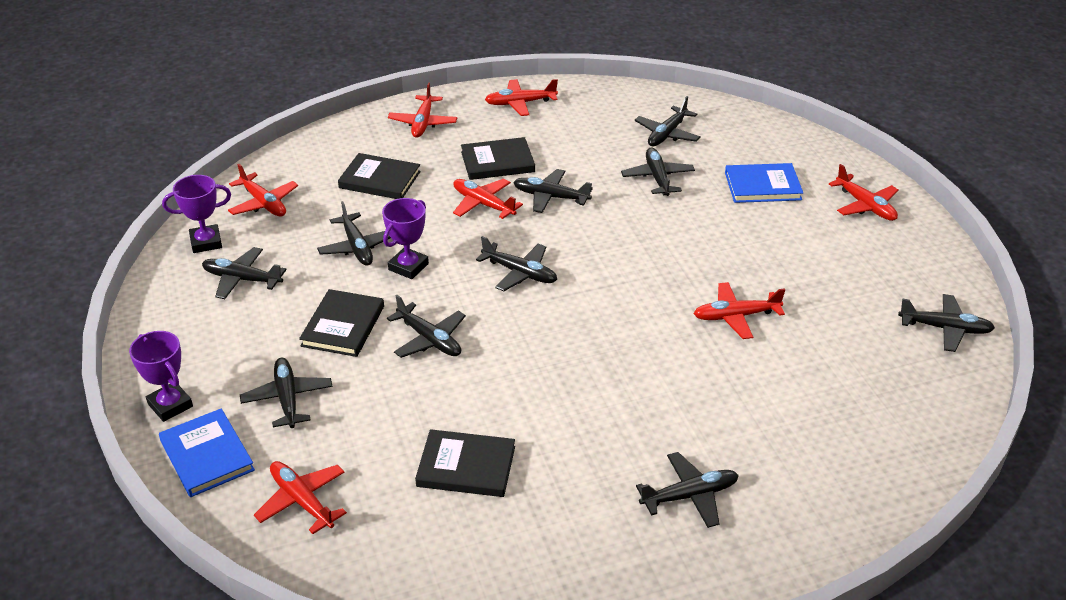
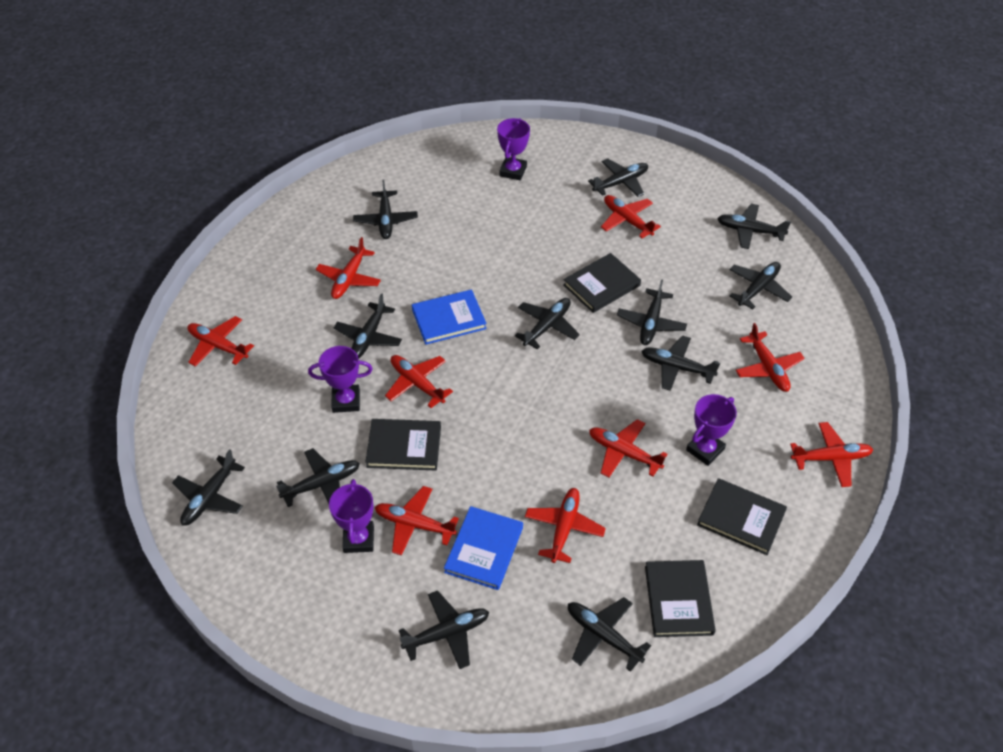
black plane: [202,247,287,299] [240,358,333,428] [317,201,391,266] [387,295,466,358] [476,236,557,291] [513,169,593,213] [621,147,695,196] [635,96,701,146] [636,452,739,528] [898,294,995,352] = 10 -> [172,449,245,526] [276,448,360,507] [334,293,402,359] [353,180,418,239] [399,590,489,669] [515,298,580,350] [568,597,651,672] [588,158,648,197] [617,279,687,345] [641,335,720,391] [717,204,791,249] [729,262,792,309] = 12
purple trophy: [129,331,193,422] [162,175,231,253] [382,198,429,279] = 3 -> [308,346,373,413] [329,479,374,553] [497,118,530,180] [686,394,737,466] = 4
red plane: [228,164,298,217] [254,461,347,534] [388,82,457,138] [453,178,523,219] [485,79,558,116] [694,282,785,339] [829,164,898,221] = 7 -> [187,316,254,367] [316,237,381,299] [375,486,459,556] [385,355,453,408] [525,488,606,563] [589,419,668,478] [601,195,661,238] [735,323,804,392] [790,422,873,487] = 9

